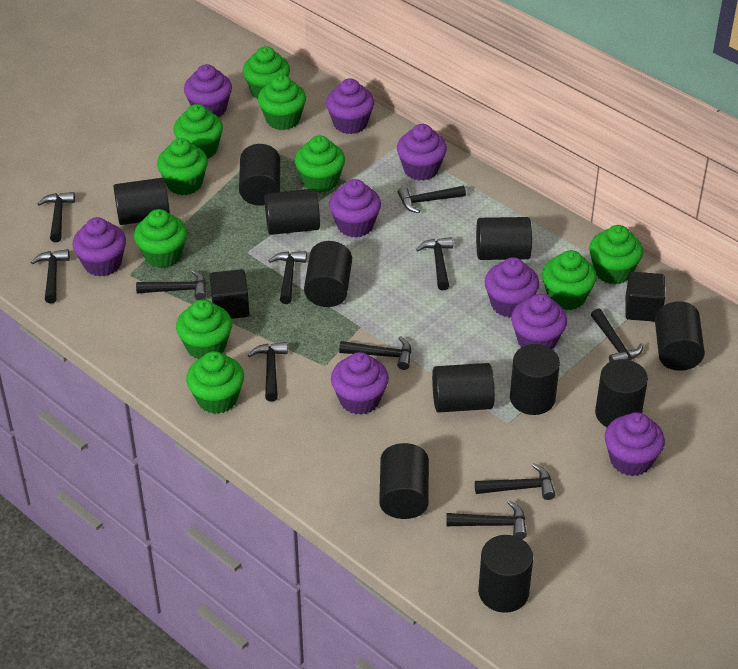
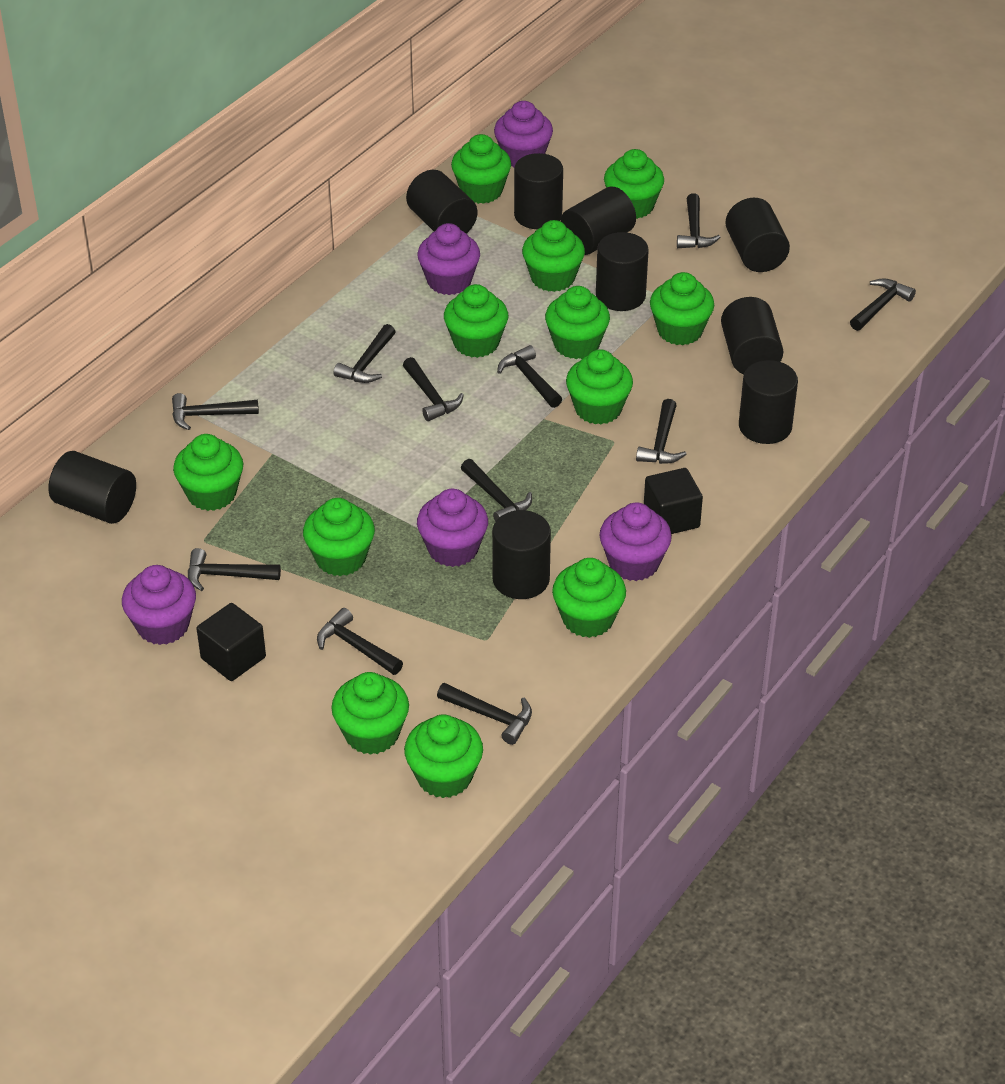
black cylinder: [113,178,170,225] [239,144,280,206] [264,189,320,235] [304,241,352,307] [379,443,429,519] [432,363,495,413] [476,217,532,260] [478,535,533,613] [510,344,560,415] [595,359,648,427] [655,301,705,371] = 11 -> [48,451,136,524] [406,170,478,234] [492,510,551,599] [514,153,563,229] [561,187,636,255] [596,232,649,311] [721,297,783,374] [725,198,790,272] [739,360,798,444] = 9
green cupcake: [134,209,187,268] [157,138,208,195] [173,104,223,158] [176,300,232,360] [186,351,244,414] [243,46,290,99] [258,75,306,130] [295,135,345,193] [542,250,597,310] [589,225,643,284] = 10 -> [173,434,243,511] [303,498,375,576] [331,672,409,755] [404,714,483,798] [444,284,508,358] [451,134,511,204] [522,220,585,292] [545,286,610,359] [552,558,626,638] [566,349,633,424] [604,149,664,219] [650,272,714,345] = 12
purple cupcake: [72,217,126,277] [184,64,232,117] [326,78,374,134] [329,179,381,238] [331,352,389,415] [397,124,447,181] [485,257,539,318] [511,294,567,349] [604,412,665,476] = 9 -> [122,565,196,645] [417,223,480,295] [417,489,488,567] [494,101,553,168] [600,502,672,581] = 5

